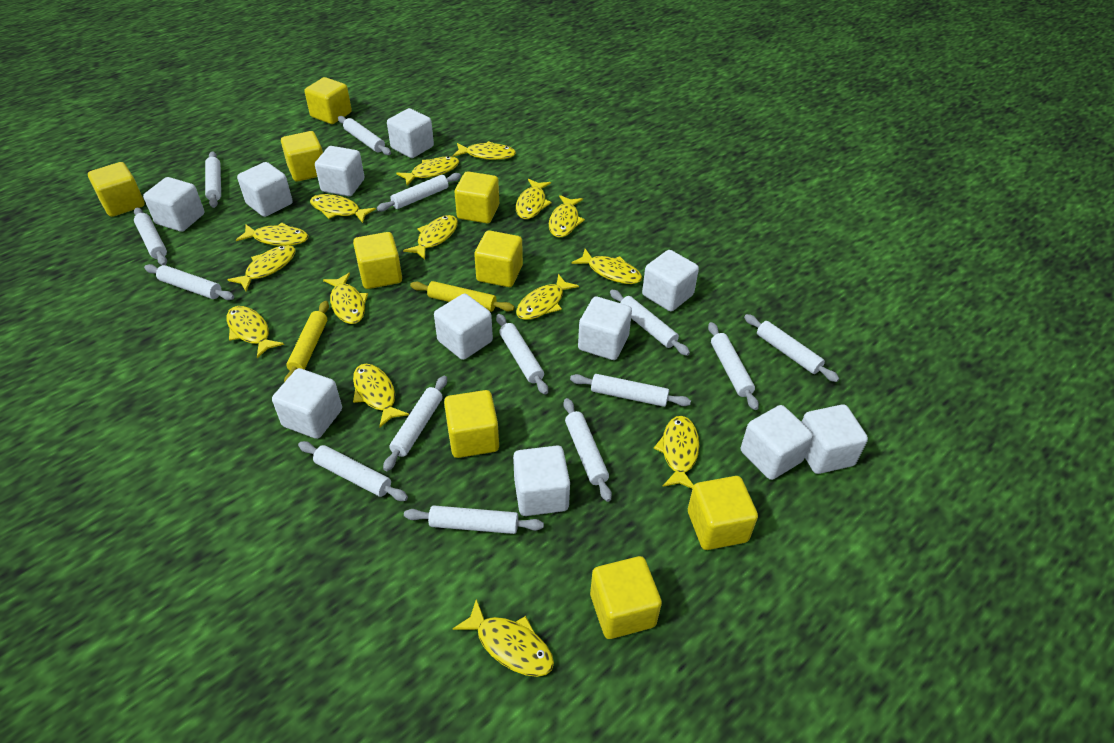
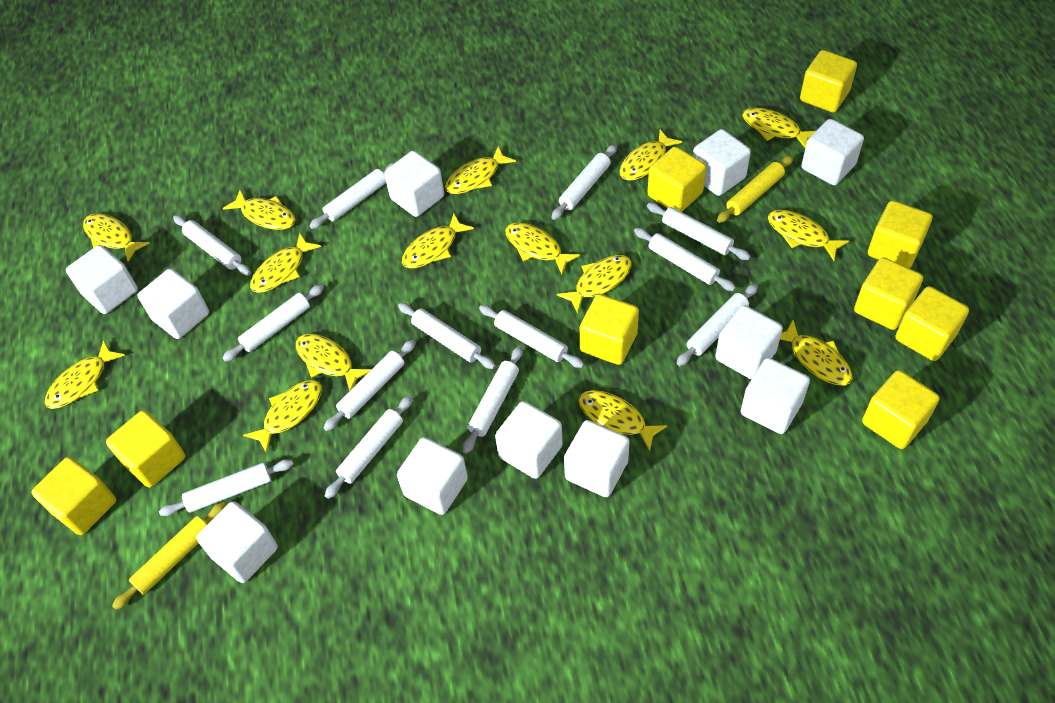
white rolling pin: [134,208,167,265] [144,264,234,300] [205,151,221,208] [298,441,408,501] [338,116,391,155] [377,173,461,211] [383,376,447,471] [404,505,544,534] [496,314,548,395] [563,398,612,502] [570,374,691,407] [610,290,690,356] [708,322,759,410] [744,314,839,382] = 14 -> [159,459,293,516] [173,215,251,275] [222,284,324,362] [309,162,396,229] [323,340,416,431] [325,395,413,499] [398,303,496,369] [463,346,523,454] [479,305,584,368] [551,144,617,220] [634,228,736,291] [647,203,751,260] [677,284,758,366] = 13

